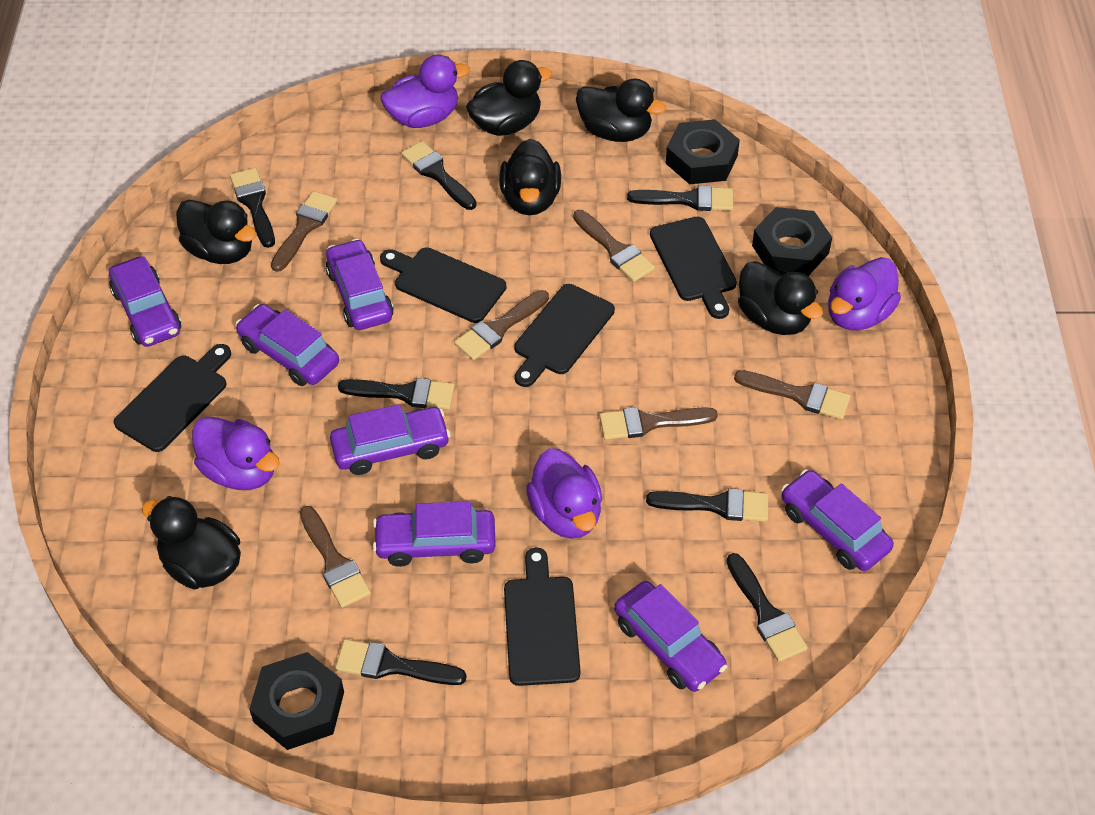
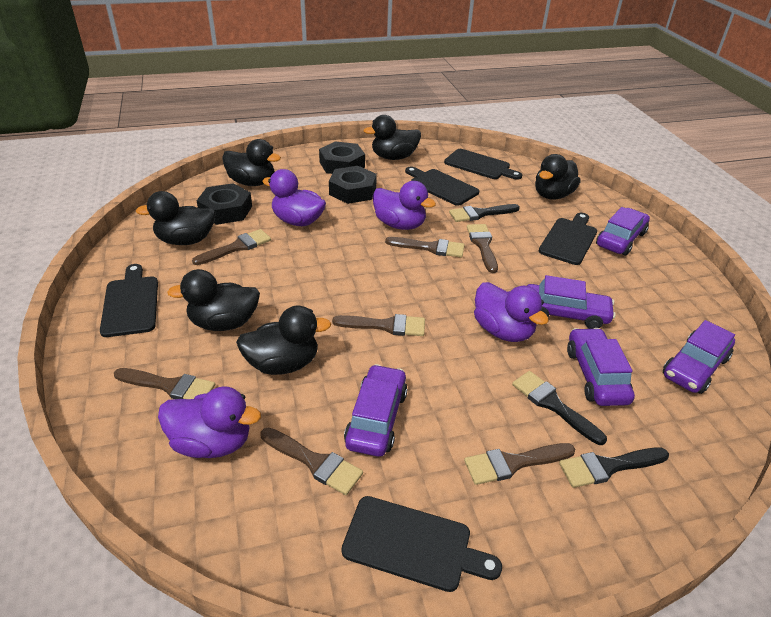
black brush: [230,168,275,248] [335,639,467,685] [338,378,455,409] [401,141,477,210] [627,185,733,211] [646,488,768,522] [726,553,808,662] = 7 -> [449,204,520,222] [512,371,607,445] [559,447,669,488] = 3
brown brush: [271,191,337,272] [300,506,371,608] [454,290,549,360] [573,210,655,282] [599,407,718,440] [734,370,850,419] = 6 -> [114,368,215,399] [192,229,271,265] [261,428,363,495] [332,314,425,336] [385,237,465,258] [464,443,575,485] [467,224,498,273] = 7
purple car: [109,256,181,347] [235,304,339,386] [326,239,393,330] [330,404,450,475] [373,501,496,567] [614,581,727,692] [781,469,894,571] = 7 -> [344,364,408,457] [527,275,616,329] [567,328,635,406] [596,207,650,256] [663,320,735,394] = 5

